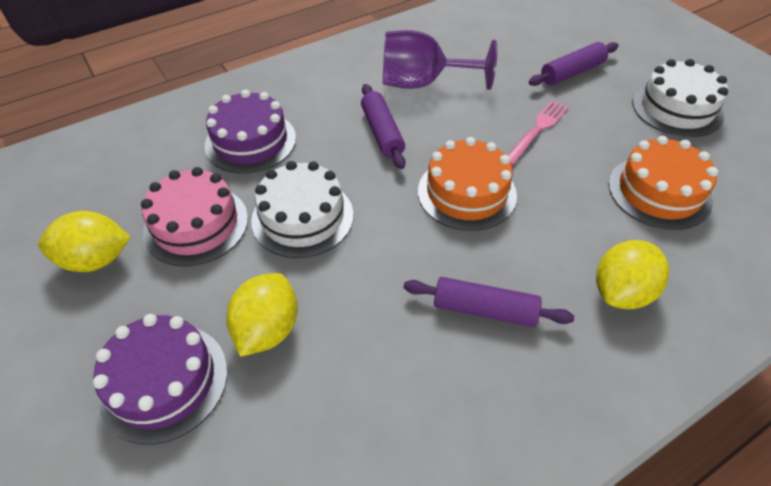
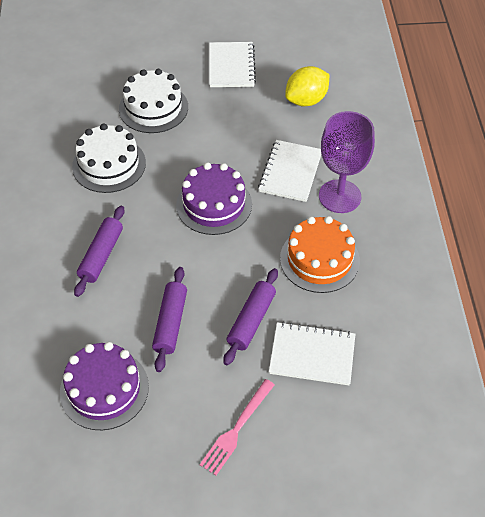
orange cake: [418,137,517,231] [608,136,718,230] = 2 -> [280,216,360,293] = 1
pink cake: [141,167,248,266] = 1 -> none = 0
white notebook: none = 0 -> [209,42,256,87] [258,140,321,202] [269,322,355,385] = 3
yellow lemon: [38,211,131,272] [226,273,298,357] [596,240,669,309] = 3 -> [285,66,329,106] = 1

